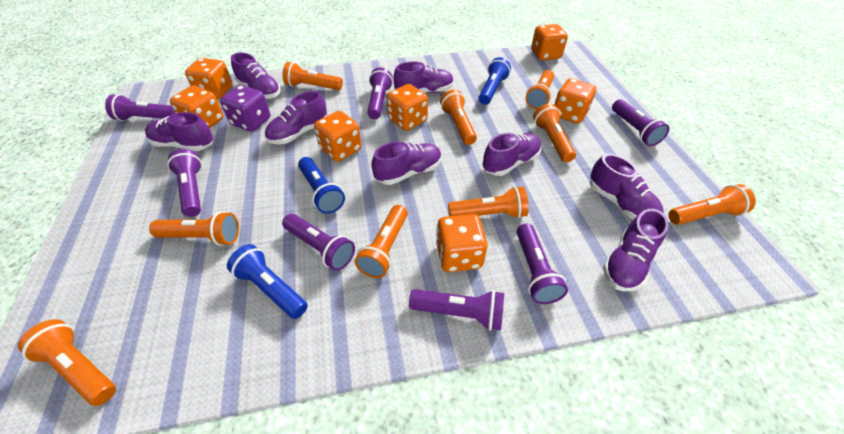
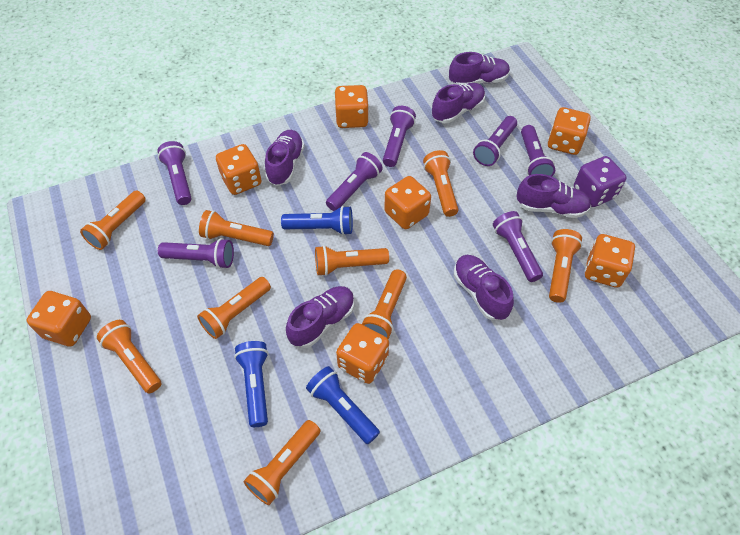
purple shoe: [145,112,213,151] [231,52,281,99] [265,91,327,144] [371,142,442,185] [394,61,454,93] [482,133,541,176] [590,154,664,220] [603,209,669,291] = 8 -> [265,130,305,186] [286,286,354,348] [432,83,485,123] [449,52,510,85] [454,255,514,320] [516,174,591,218] = 6

